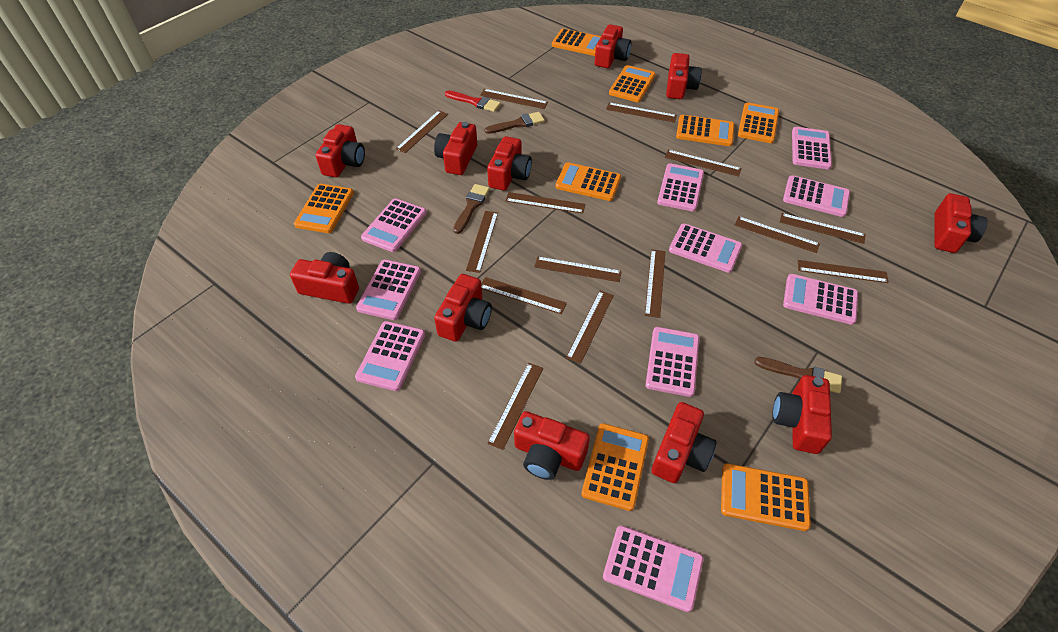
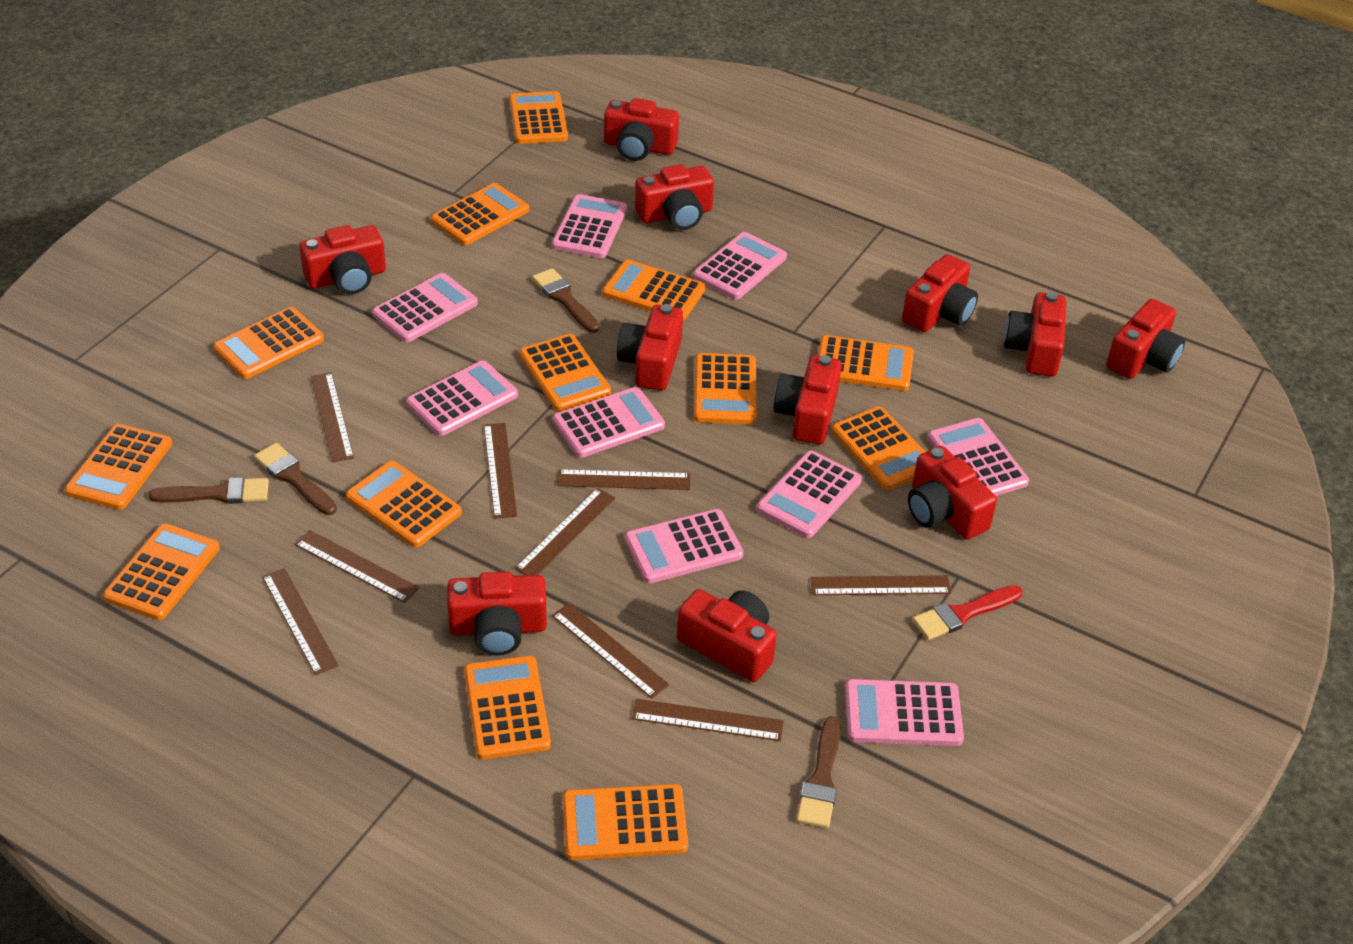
brown brush: [453,184,490,234] [484,112,545,134] [754,357,842,393] = 3 -> [148,477,269,504] [254,443,337,515] [532,268,600,333] [796,716,841,828] = 4
brown ruler: [396,110,448,153] [466,211,498,273] [480,89,548,109] [481,277,567,314] [487,363,543,450] [505,192,585,213] [534,256,622,282] [566,291,614,364] [606,103,677,123] [645,249,665,318] [665,150,741,177] [735,216,820,253] [780,213,865,244] [798,260,889,283] = 14 -> [262,568,339,675] [295,530,419,603] [311,372,354,462] [484,423,517,519] [515,488,615,575] [552,603,669,699] [557,469,690,490] [632,699,784,741] [810,575,951,595] = 9
orange calculator: [294,184,354,233] [552,28,601,56] [556,162,621,201] [581,423,649,511] [609,65,656,102] [676,115,734,146] [721,464,811,531] [738,102,779,143] = 8 -> [65,424,172,510] [103,523,220,620] [213,307,324,379] [346,461,462,547] [431,183,529,245] [464,655,551,760] [509,91,568,144] [519,334,611,411] [563,784,688,860] [602,260,705,320] [694,353,757,425] [818,335,914,391] [831,406,926,490] = 13
pink calculator: [355,321,425,391] [356,259,421,320] [361,198,427,252] [603,525,703,612] [646,327,699,397] [657,164,704,212] [669,223,742,273] [783,175,850,217] [783,274,858,325] [792,127,832,169] = 10 -> [372,273,478,342] [406,360,518,436] [552,194,627,258] [553,387,665,458] [625,509,744,584] [693,232,787,300] [757,450,862,538] [845,679,964,746] [927,418,1029,496] = 9

